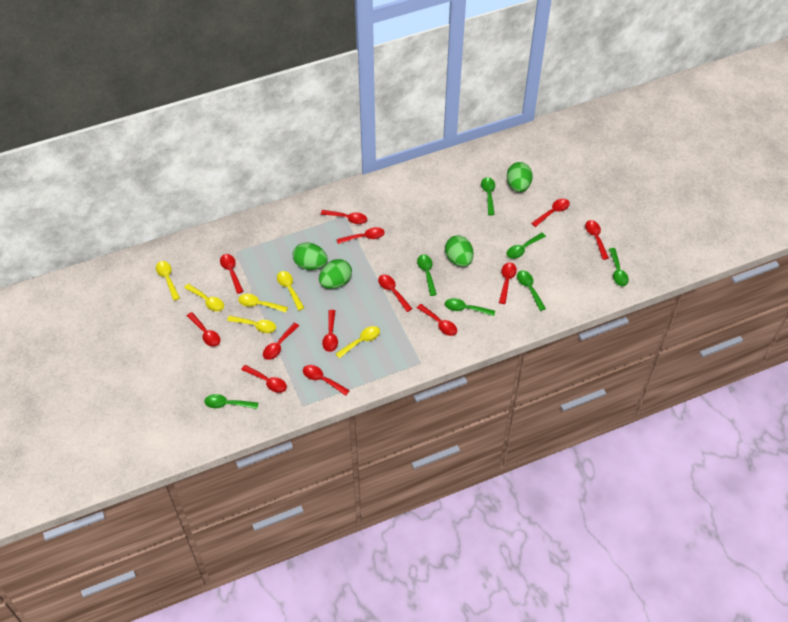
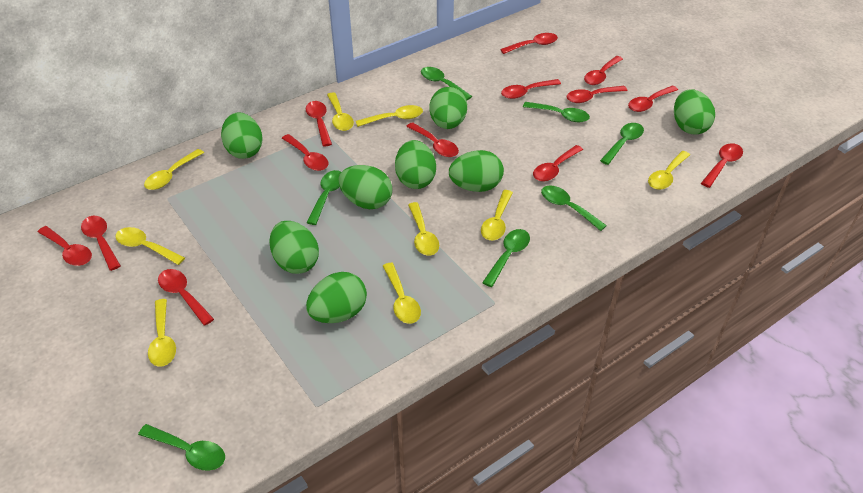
green egg: [293,242,328,270] [319,259,352,289] [445,235,474,267] [507,162,533,192] = 4 -> [221,112,262,159] [269,221,319,274] [306,272,367,323] [339,165,392,209] [395,140,436,189] [429,87,467,129] [449,150,504,192] [674,89,715,134] = 8
yellow spoon: [156,261,180,301] [184,284,224,311] [227,315,276,333] [238,294,288,313] [277,271,304,311] [336,326,380,359] = 6 -> [115,227,185,265] [144,149,204,190] [148,299,176,367] [327,92,354,131] [356,105,423,127] [383,263,421,324] [408,202,439,256] [481,190,513,240] [648,151,690,190] = 9

